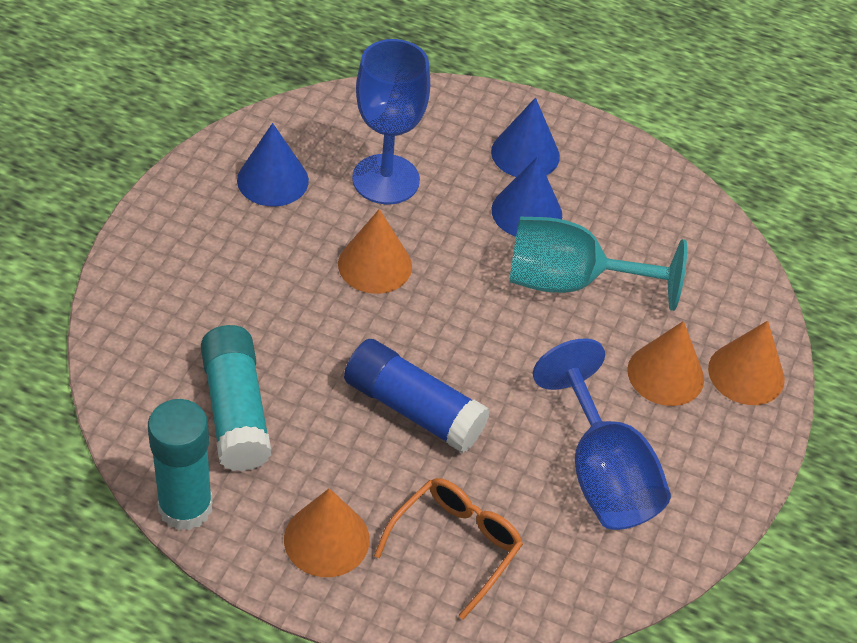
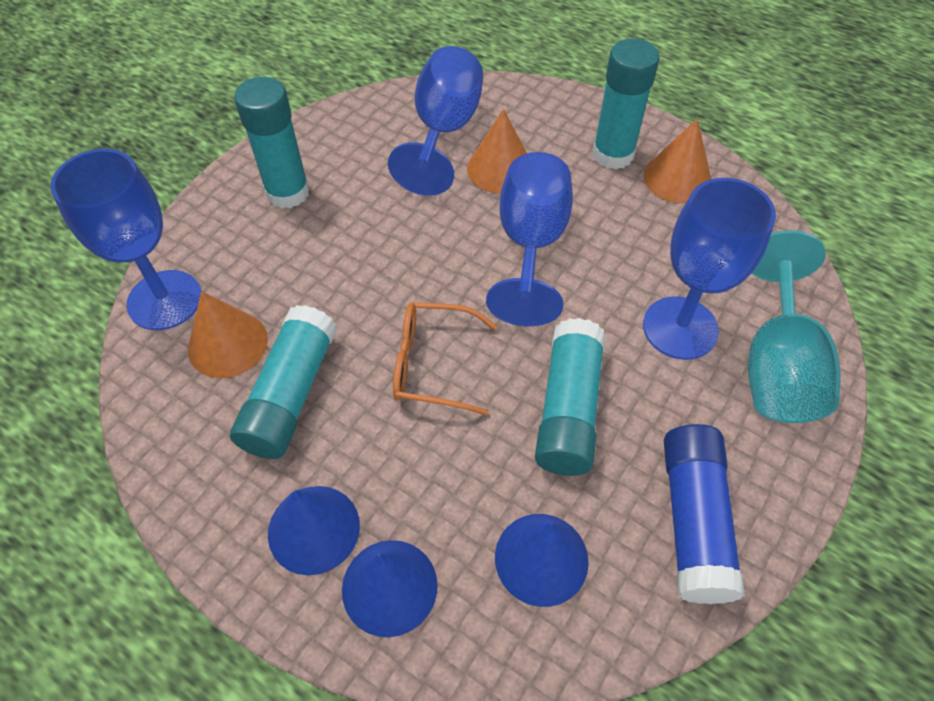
blue goblet: [352,39,430,204] [533,338,671,530] = 2 -> [50,149,201,330] [388,46,483,196] [486,152,573,326] [643,178,776,360] = 4
orange cone: [284,488,370,577] [338,209,412,294] [627,321,704,406] [708,321,785,405] = 4 -> [188,291,268,378] [467,109,527,194] [644,119,711,203] = 3
turquoise glue stick: [148,399,213,530] [201,325,272,472] = 2 -> [230,305,337,459] [234,77,310,209] [535,318,606,476] [592,39,659,170] = 4

